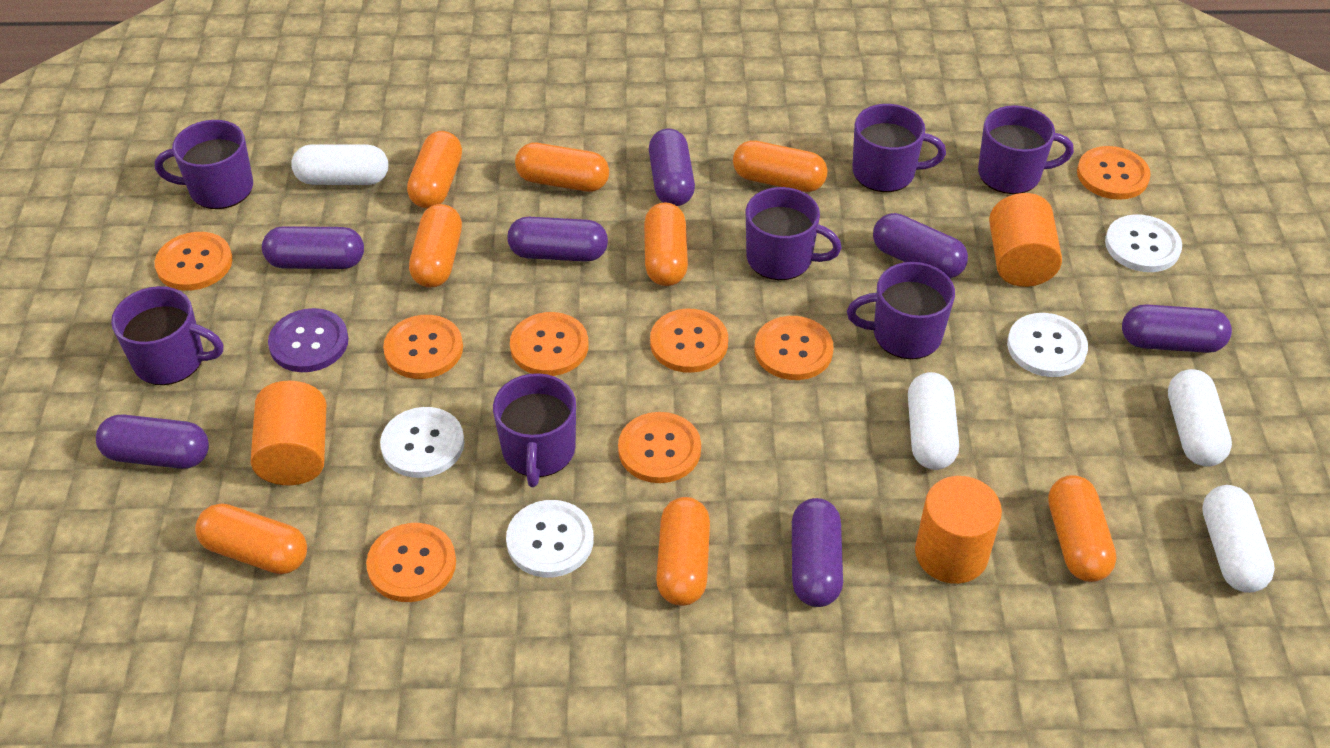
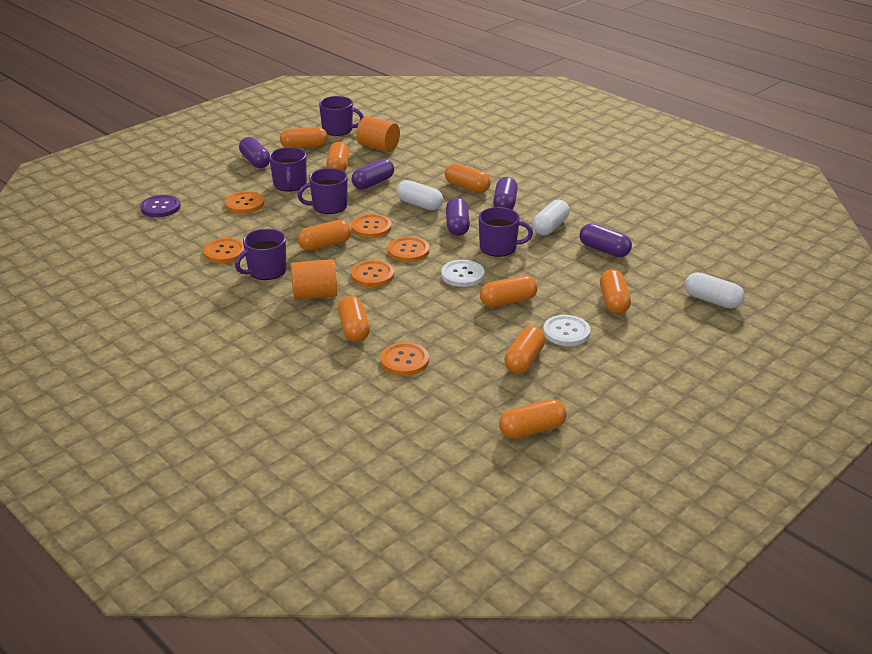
orange button: [155,232,233,291] [366,523,456,602] [383,315,463,379] [510,312,588,376] [618,412,701,483] [650,309,728,373] [755,316,834,380] [1077,146,1151,200] = 8 -> [203,238,244,263] [225,191,264,214] [351,214,392,238] [351,260,394,287] [381,342,429,376] [388,237,429,262] = 6
orange capsule: [195,503,307,574] [407,131,462,208] [409,204,462,287] [515,143,609,192] [644,203,688,286] [656,497,710,606] [733,140,828,192] [1048,475,1116,582] = 8 -> [280,127,328,148] [298,220,351,251] [326,142,349,172] [338,295,370,342] [445,163,491,193] [480,275,537,307] [499,399,566,439] [504,326,545,374] [600,269,631,314] = 9
orange cylinder: [251,381,326,485] [915,476,1002,584] [989,193,1062,287] = 3 -> [291,259,337,300] [356,116,400,152] = 2
purple capsule: [96,415,209,469] [262,226,364,269] [508,217,608,262] [649,128,695,206] [792,498,843,607] [873,213,968,279] [1122,304,1232,353] = 7 -> [239,137,270,168] [352,158,394,190] [446,198,470,236] [493,177,518,209] [579,223,632,257] = 5
purple mug: [111,286,223,385] [155,120,253,209] [493,373,576,487] [746,187,842,280] [847,262,955,359] [852,104,946,192] [978,105,1074,194] = 7 -> [235,229,287,280] [269,147,307,191] [297,168,348,214] [319,96,364,136] [479,207,533,257] = 5
white button: [380,407,465,478] [506,500,594,577] [1007,313,1088,377] [1105,214,1182,272] = 4 -> [441,260,484,287] [543,315,591,346] = 2
white capsule: [291,144,388,185] [908,372,959,470] [1168,369,1232,467] [1202,485,1275,593] = 4 -> [396,180,443,210] [532,200,570,236] [685,272,744,309] = 3

